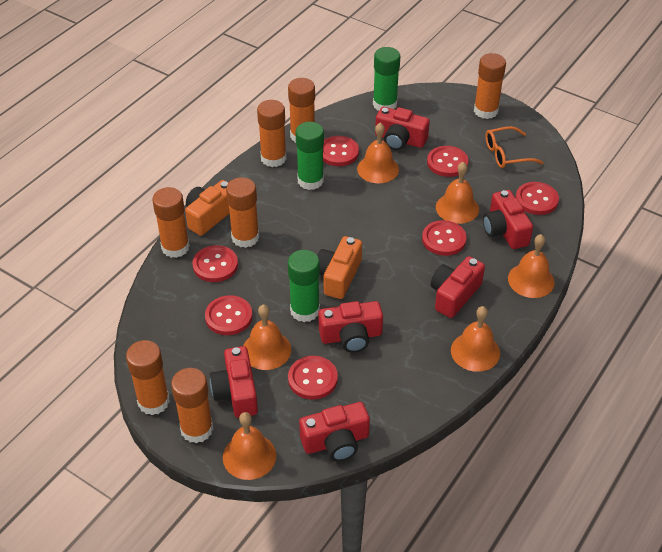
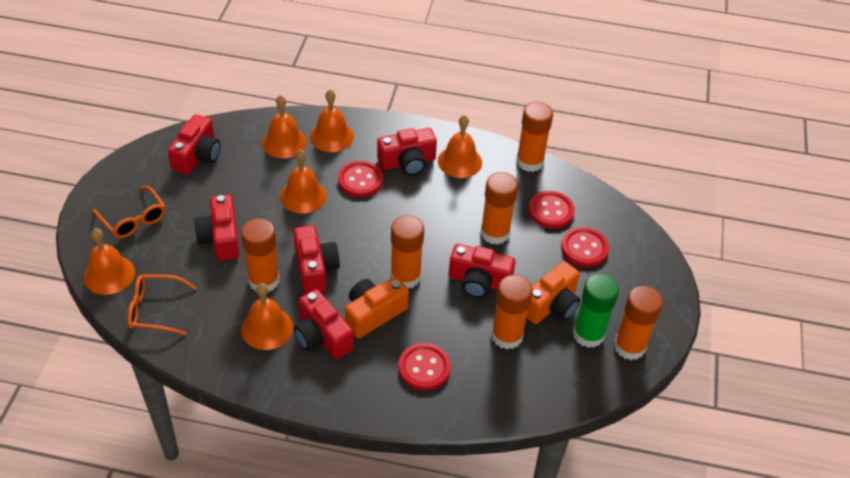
green glue stick: [288,250,320,322] [296,122,324,190] [373,47,400,111] = 3 -> [573,274,619,348] = 1
orange glasses: [485,126,544,168] = 1 -> [93,186,166,238] [127,274,196,335] = 2
orange glue stick: [126,340,170,415] [152,187,190,258] [171,368,213,443] [226,177,259,248] [257,100,287,167] [288,78,315,143] [474,53,506,119] = 7 -> [241,219,280,292] [390,215,424,289] [481,172,518,245] [491,275,533,349] [516,102,553,172] [614,286,663,360] = 6
red button: [192,245,238,282] [205,295,252,335] [288,356,338,400] [323,136,359,166] [422,220,467,256] [427,146,469,177] [516,182,559,215] = 7 -> [338,161,383,197] [398,343,451,390] [529,191,575,229] [561,227,609,267] = 4

